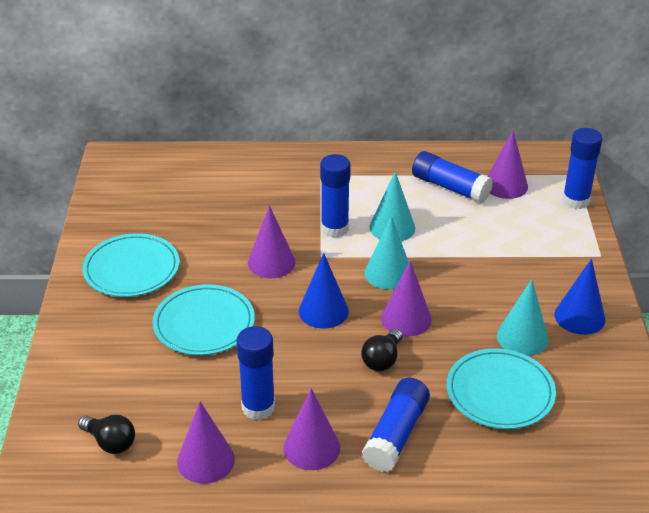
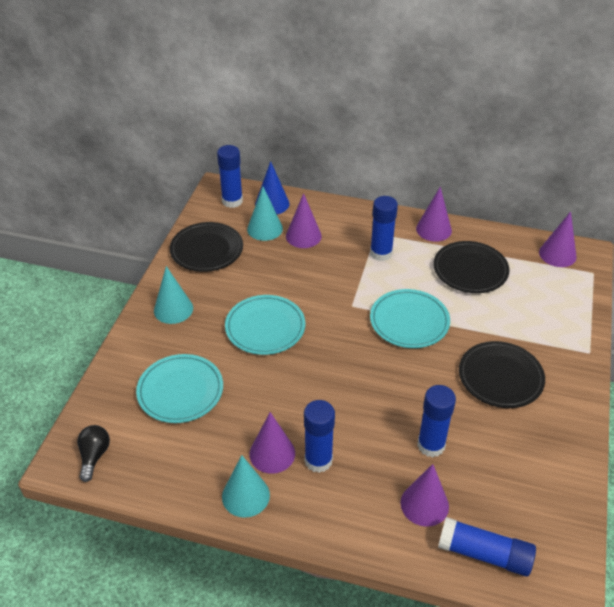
black light bulb: [78,415,135,454] [361,329,402,371] = 2 -> [77,425,110,482] = 1
black plate: none = 0 -> [170,222,243,272] [433,241,509,293] [459,341,545,408] = 3
blue cone: [299,253,349,329] [554,259,605,335] = 2 -> [255,161,289,214] = 1

